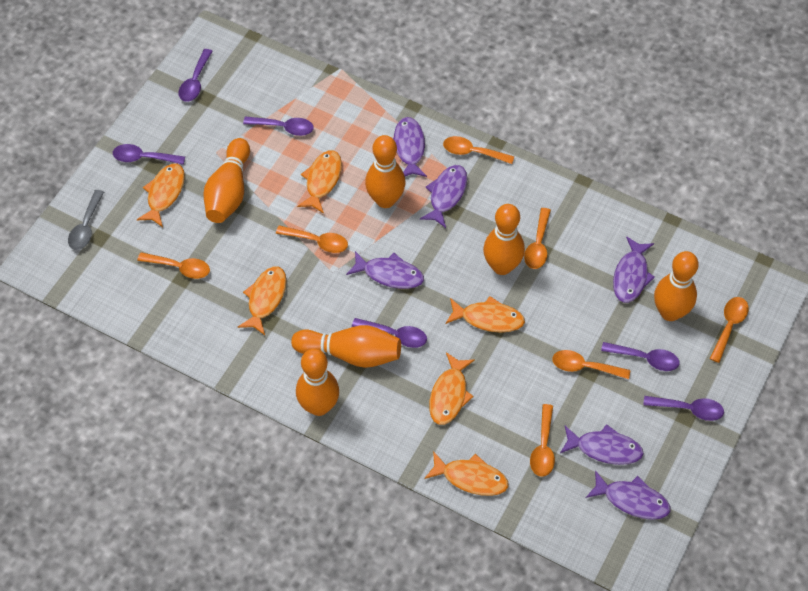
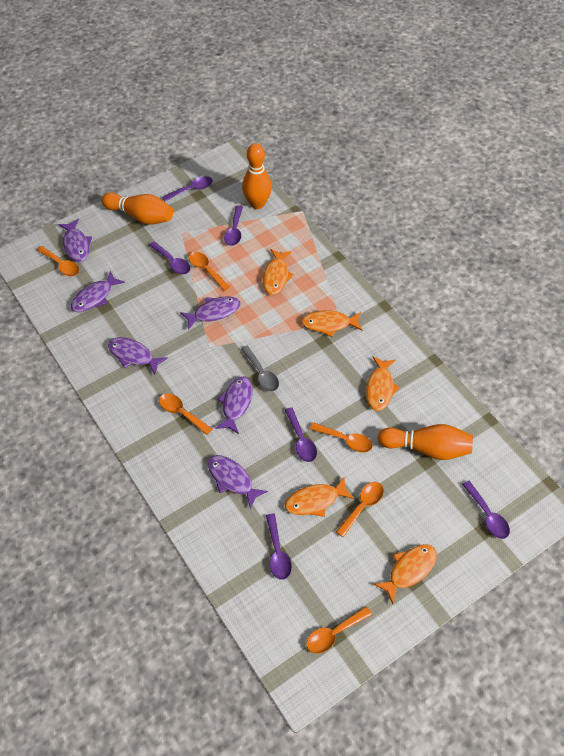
orange bowling pin: [203,138,250,223] [291,325,401,368] [296,349,339,416] [365,135,405,208] [483,204,525,275] [654,251,699,321] = 6 -> [101,192,173,225] [242,143,272,209] [377,424,473,460] = 3
orange fish: [137,164,185,227] [238,266,287,335] [297,150,342,214] [424,451,508,496] [429,352,474,425] [446,296,525,333] = 6 -> [263,249,294,295] [285,476,354,517] [301,310,363,337] [366,356,400,411] [374,544,437,604] = 5
orange spoon: [137,252,210,279] [276,225,348,253] [443,136,514,164] [524,208,551,269] [530,404,555,477] [552,350,630,379] [709,297,749,363] = 7 -> [36,246,79,276] [159,394,212,435] [189,252,230,291] [306,606,372,654] [310,422,373,453] [336,482,384,537] = 6

